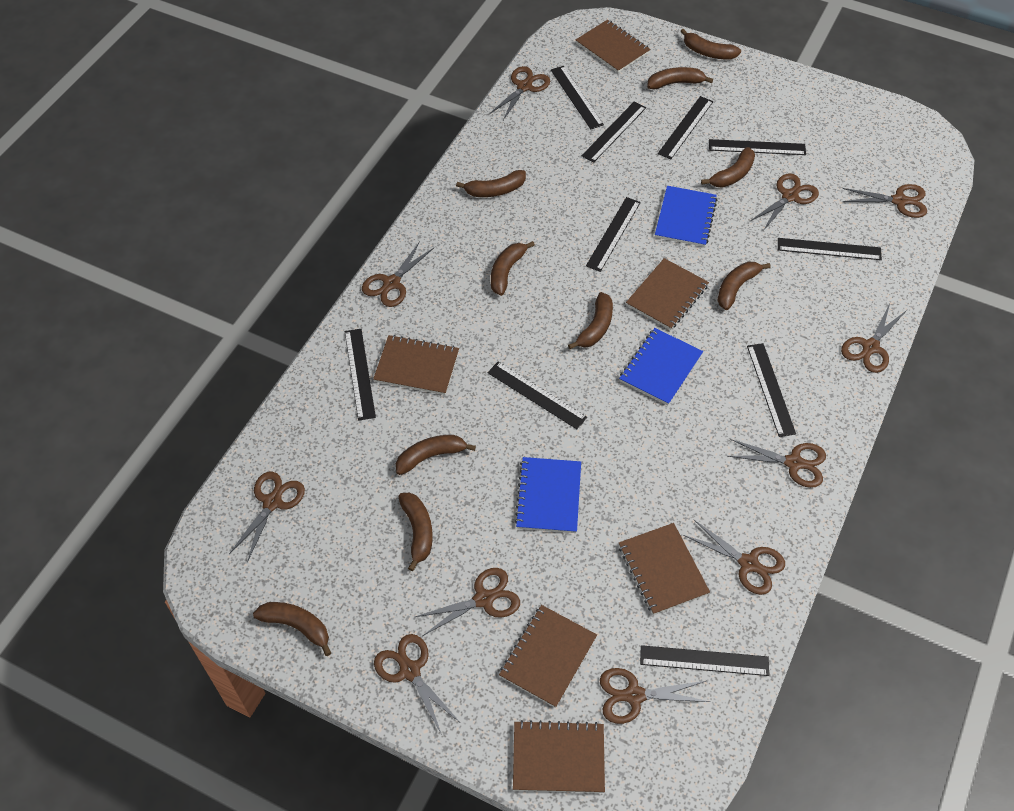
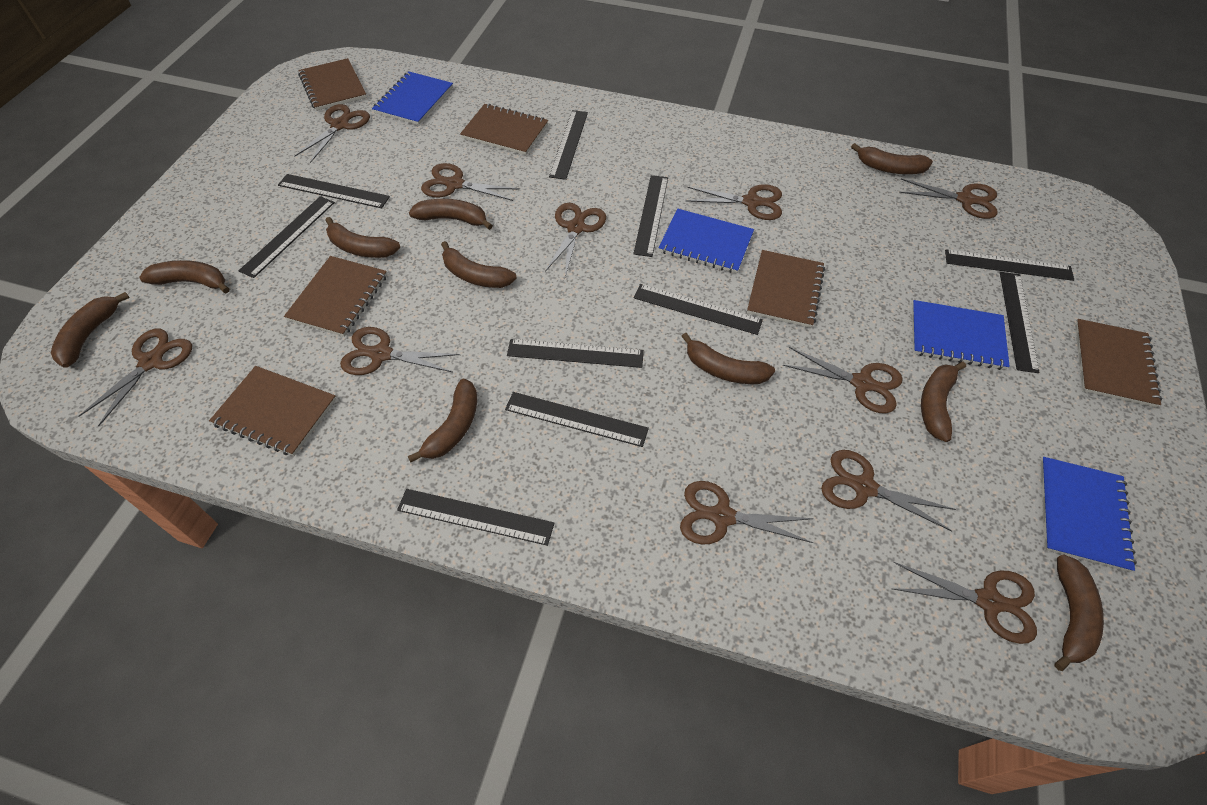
blue notebook: [515,457,581,533] [619,328,703,405] [655,186,717,247] = 3 -> [372,71,453,125] [658,209,754,274] [912,300,1010,370] [1040,457,1137,572] = 4

